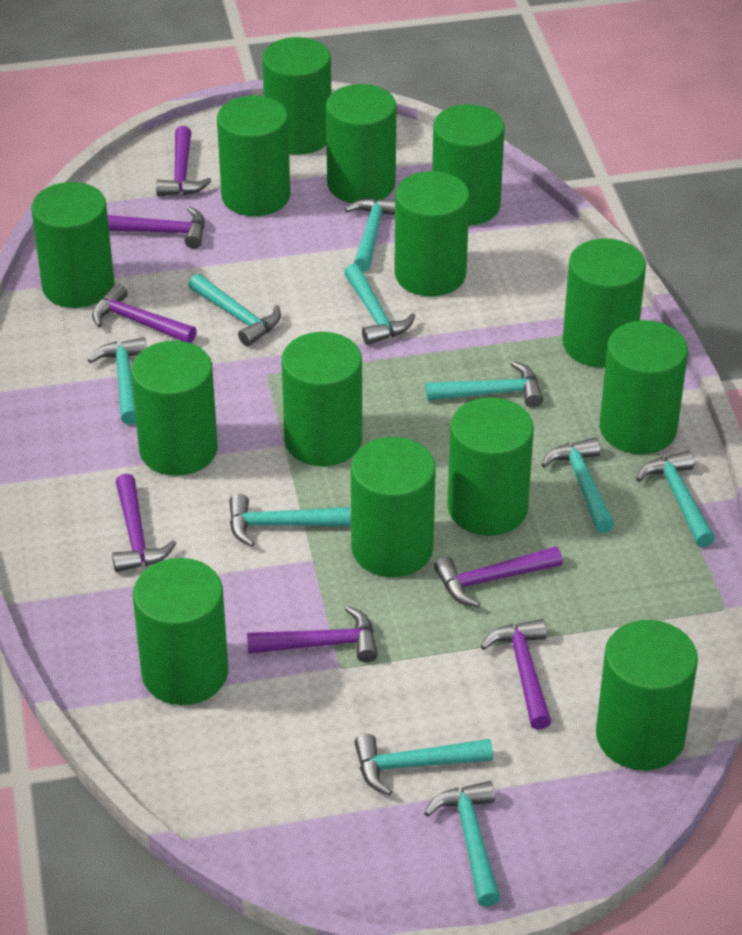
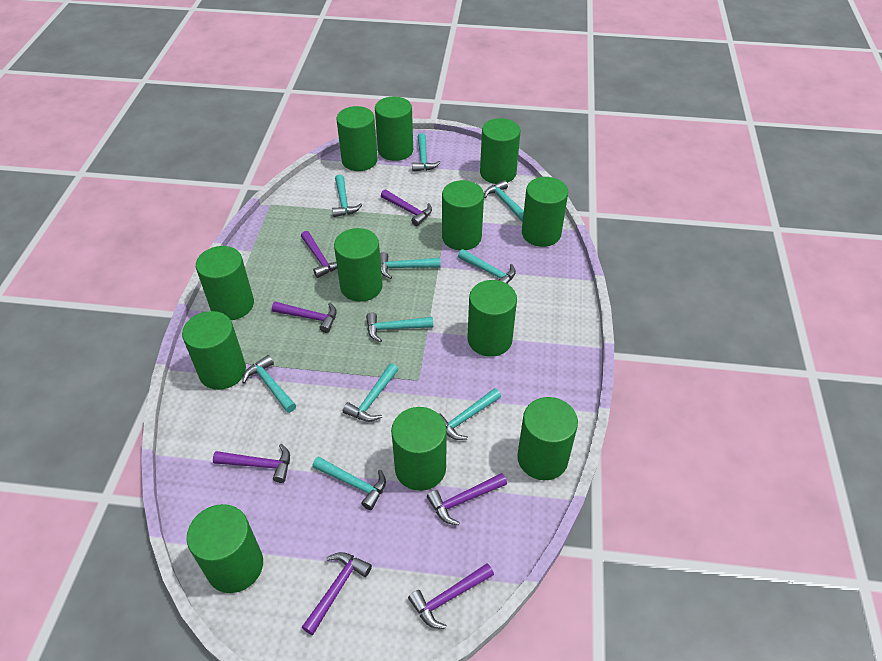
green cylinder: [31,182,114,308] [131,341,218,476] [133,558,228,705] [217,95,290,216] [262,37,331,155] [281,332,362,466] [326,84,396,203] [351,437,436,577] [394,171,470,297] [432,104,505,226] [447,397,534,536] [563,238,646,368] [596,620,698,770] [600,320,688,454] = 14 -> [182,311,246,390] [187,504,263,593] [196,246,254,320] [334,228,383,302] [337,106,378,171] [375,97,413,161] [391,407,447,491] [442,180,484,251] [468,280,517,357] [480,118,520,184] [517,397,578,480] [522,177,568,247] = 12

